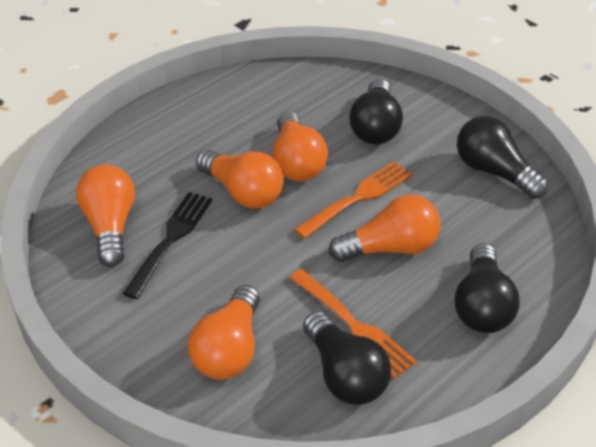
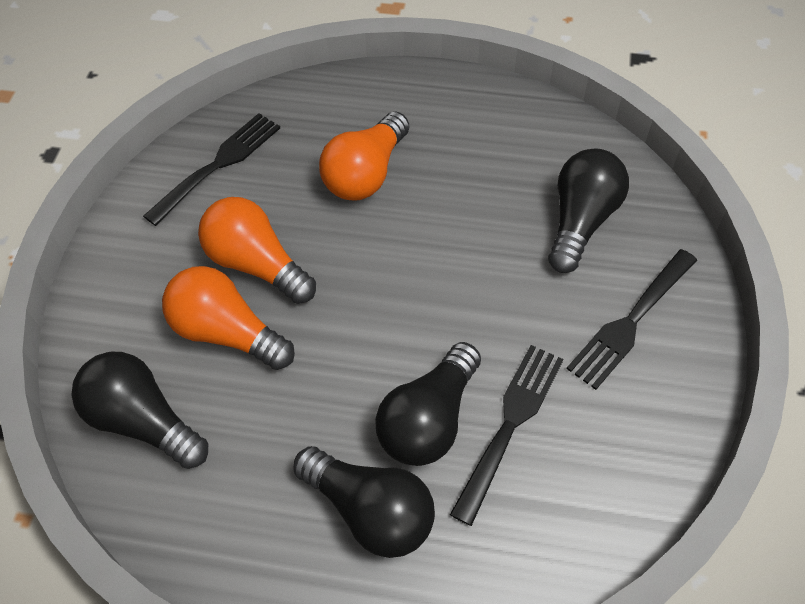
black fork: [122,192,212,299] = 1 -> [143,113,280,226] [450,345,563,526] [567,249,697,390] = 3
orange fork: [289,269,417,379] [294,161,413,239] = 2 -> none = 0
orange light bulb: [76,165,135,267] [188,285,260,380] [196,149,284,209] [272,112,328,181] [329,195,441,262] = 5 -> [162,266,295,370] [198,197,316,304] [319,111,409,201] = 3

